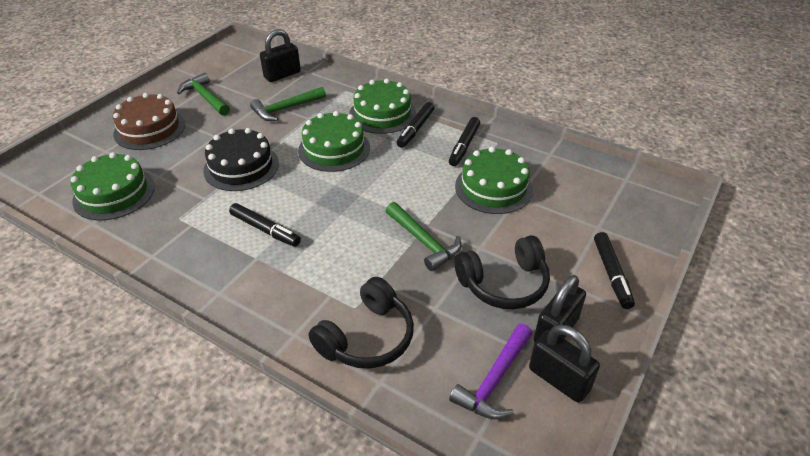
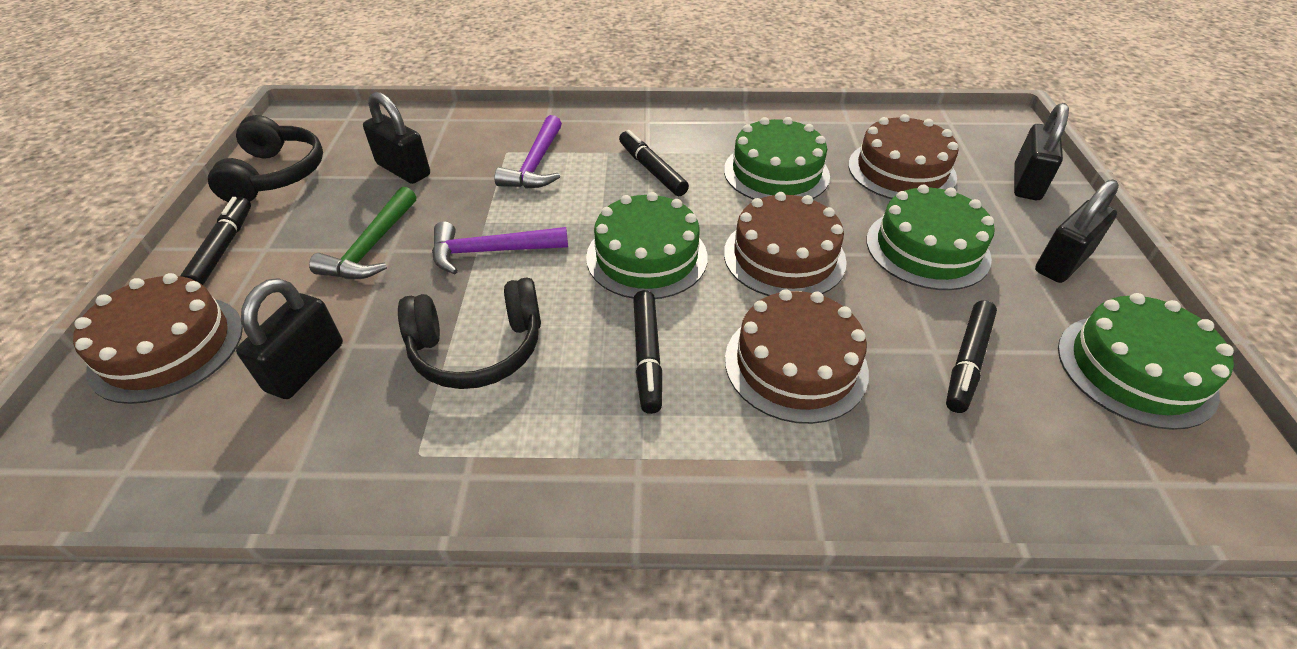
black cake: [203,128,279,191] = 1 -> none = 0
black padlock: [260,29,301,82] [529,325,600,403] [534,275,586,342] = 3 -> [236,278,343,399] [363,92,430,184] [1014,103,1069,200] [1035,179,1119,283] = 4
brown cake: [113,93,185,150] = 1 -> [73,273,243,404] [724,192,847,296] [725,289,869,424] [848,114,958,199] = 4
green hammer: [177,73,230,116] [250,87,326,121] [386,202,461,271] = 3 -> [309,187,416,279] = 1
purple hammer: [449,324,532,419] = 1 -> [432,221,568,274] [494,115,562,189] = 2

